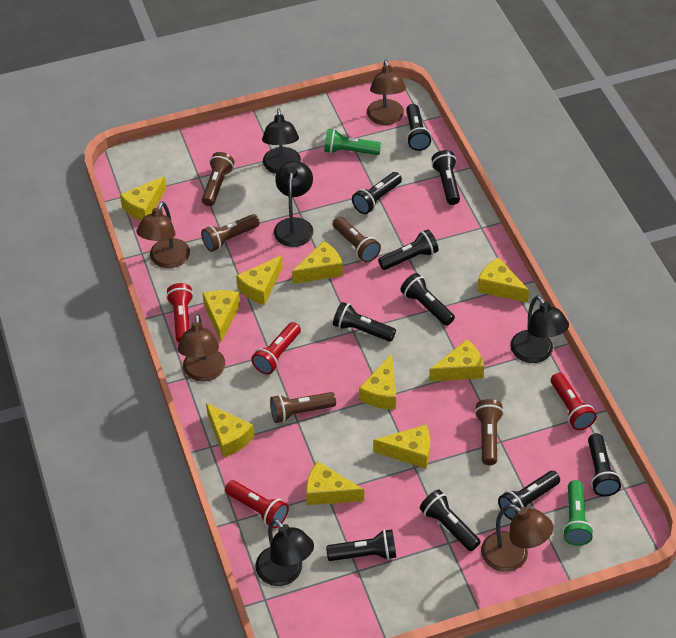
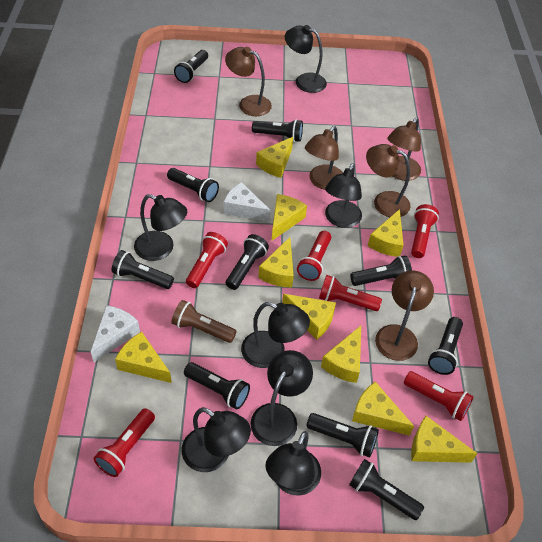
black lamp: [256,518,314,586] [262,108,301,174] [274,161,313,247] [510,296,569,363] = 4 -> [134,194,187,261] [182,407,251,472] [241,302,310,368] [250,350,313,446] [265,431,321,496] [285,25,327,93] [325,163,362,228] = 7
brown flashlight: [201,214,260,252] [202,152,235,206] [270,392,336,423] [333,217,381,262] [475,399,504,465] = 5 -> [171,300,237,343] = 1
brown lamp: [136,202,190,268] [178,314,226,382] [367,60,406,125] [481,504,553,572] = 4 -> [225,47,272,116] [305,126,343,190] [366,144,410,217] [375,270,434,361] [387,118,421,181] = 5
green flashlight: [324,129,381,155] [563,480,593,546] = 2 -> none = 0
red flashlight: [166,283,193,343] [225,480,289,528] [251,322,301,375] [551,373,597,430] = 4 -> [94,408,155,477] [186,232,228,288] [297,231,331,281] [319,275,382,311] [404,371,474,421] [411,204,439,258] = 6
white cheese: none = 0 -> [91,305,140,362] [223,182,271,222] = 2
yellow cheese: [120,176,166,221] [202,290,240,342] [206,403,254,458] [236,255,283,305] [292,241,343,284] [306,462,364,505] [359,354,396,409] [373,425,430,469] [429,339,484,382] [477,257,529,303] = 10 -> [115,332,172,383] [256,137,293,178] [258,237,294,288] [272,194,307,240] [282,294,336,340] [321,326,361,383] [352,382,414,436] [368,209,403,257] [411,416,478,463] = 9

